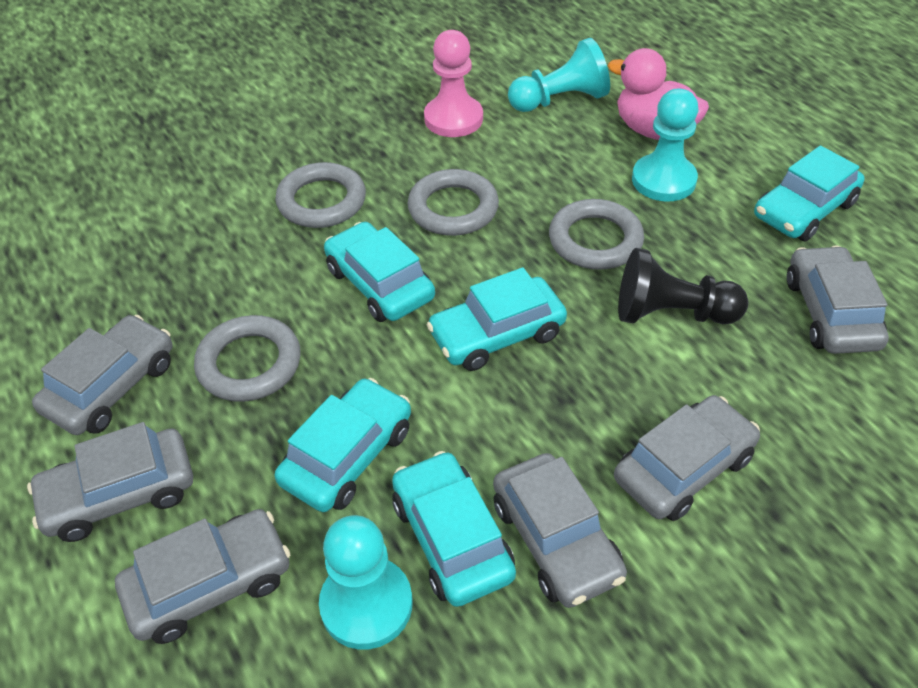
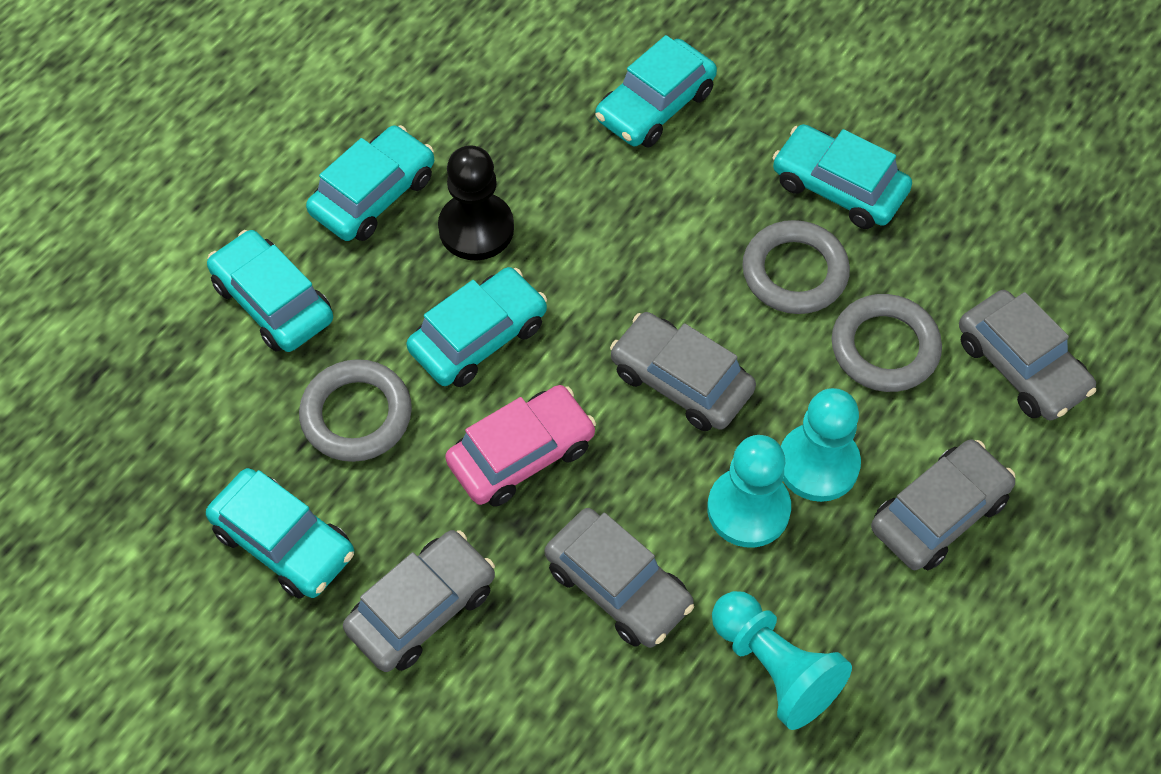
grey car: [27,422,193,542] [32,315,173,435] [115,509,290,644] [493,453,627,608] [614,395,760,521] [787,245,889,354] = 6 -> [343,530,495,672] [545,508,694,648] [610,312,756,431] [871,439,1015,570] [959,290,1096,420] = 5
grey ring: [194,315,301,402] [275,162,366,228] [408,169,499,236] [549,199,644,270] = 4 -> [299,359,412,462] [742,220,850,314] [832,294,942,392] = 3
pink car: none = 0 -> [445,385,596,507] = 1
pink duck: [608,48,709,140] = 1 -> none = 0
pink pawn: [424,30,483,137] = 1 -> none = 0
turquoise car: [275,378,411,512] [324,222,435,322] [392,451,516,607] [427,267,567,371] [754,145,865,241] = 5 -> [206,468,354,599] [207,230,333,352] [306,125,434,241] [407,267,547,387] [595,35,717,148] [772,124,912,229] = 6

